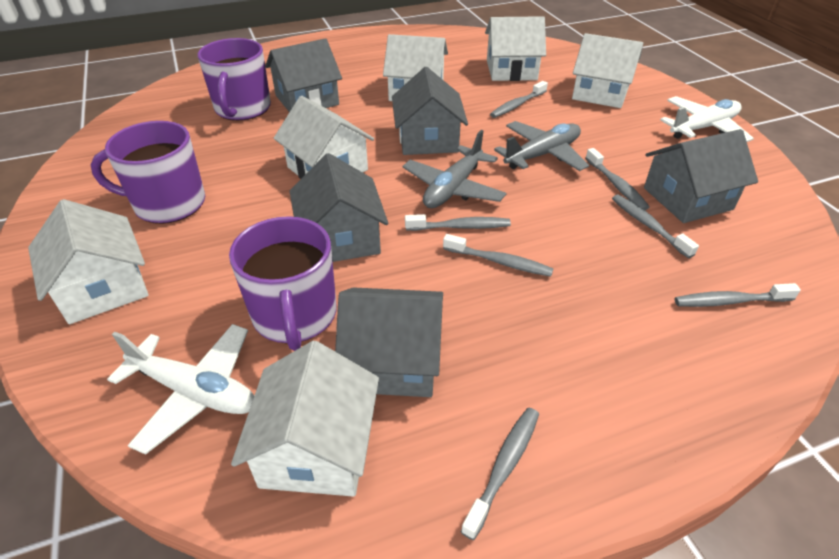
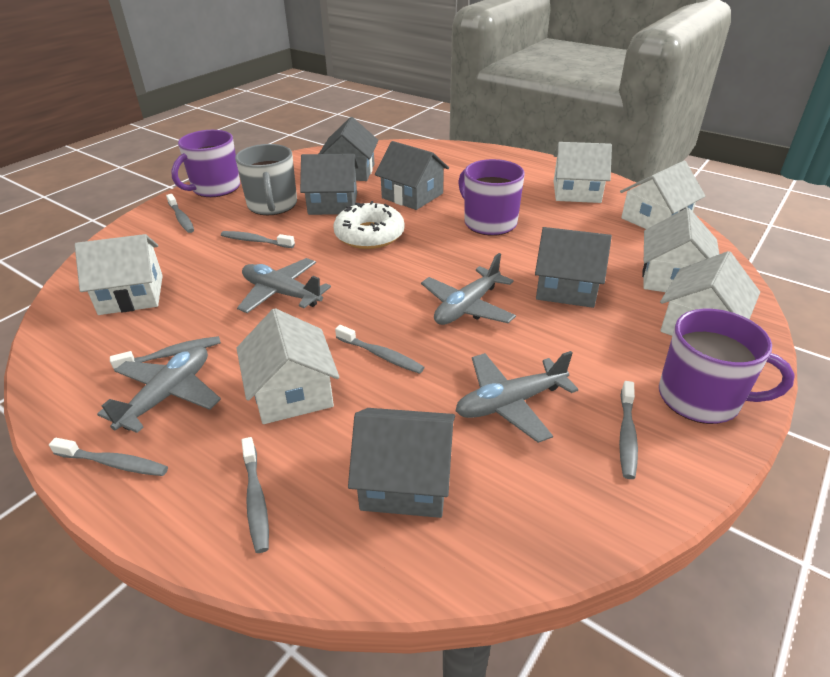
grey mug: none = 0 -> [235,144,297,215] = 1
grey plane: [403,130,506,208] [494,121,589,171] = 2 -> [97,346,221,433] [237,258,331,313] [421,253,516,325] [456,351,578,443] = 4
white donut: none = 0 -> [333,201,404,249] = 1
white plane: [107,324,254,455] [660,96,754,142] = 2 -> none = 0

